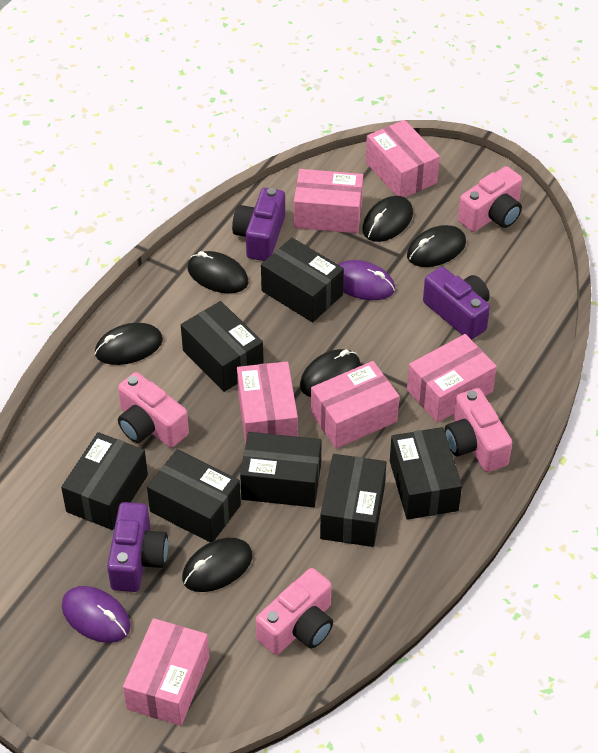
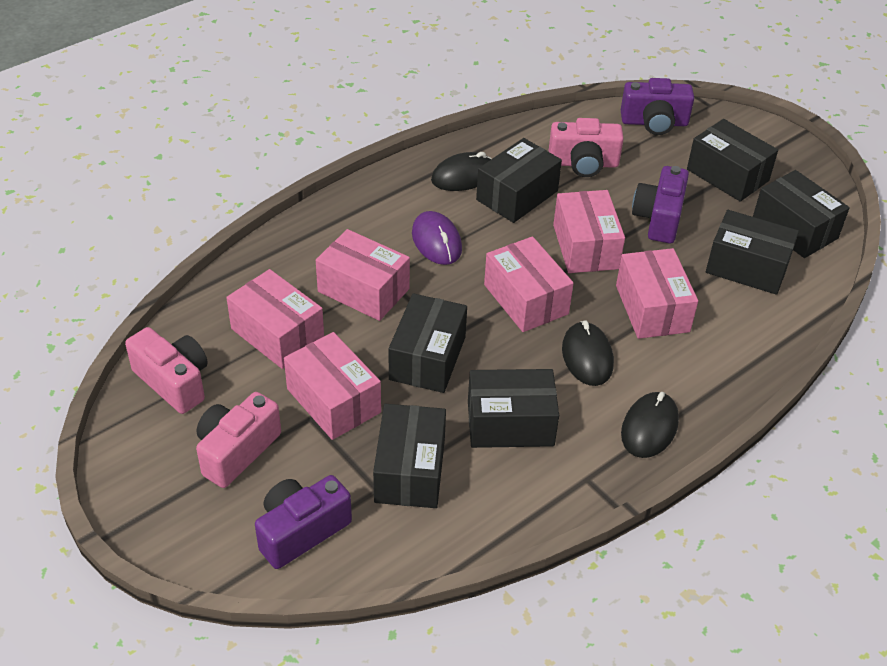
black mouse: [95,323,163,365] [182,538,252,592] [188,251,248,294] [300,349,361,397] [362,196,413,242] [407,225,466,267] = 6 -> [431,152,492,191] [562,320,614,386] [621,392,679,458] = 3
pink camera: [118,372,189,448] [256,568,333,655] [444,388,512,472] [458,166,522,232] = 4 -> [125,327,208,414] [196,392,281,488] [549,118,624,177] = 3
purple mouse: [62,586,131,643] [337,260,395,300] = 2 -> [412,211,462,265] = 1

